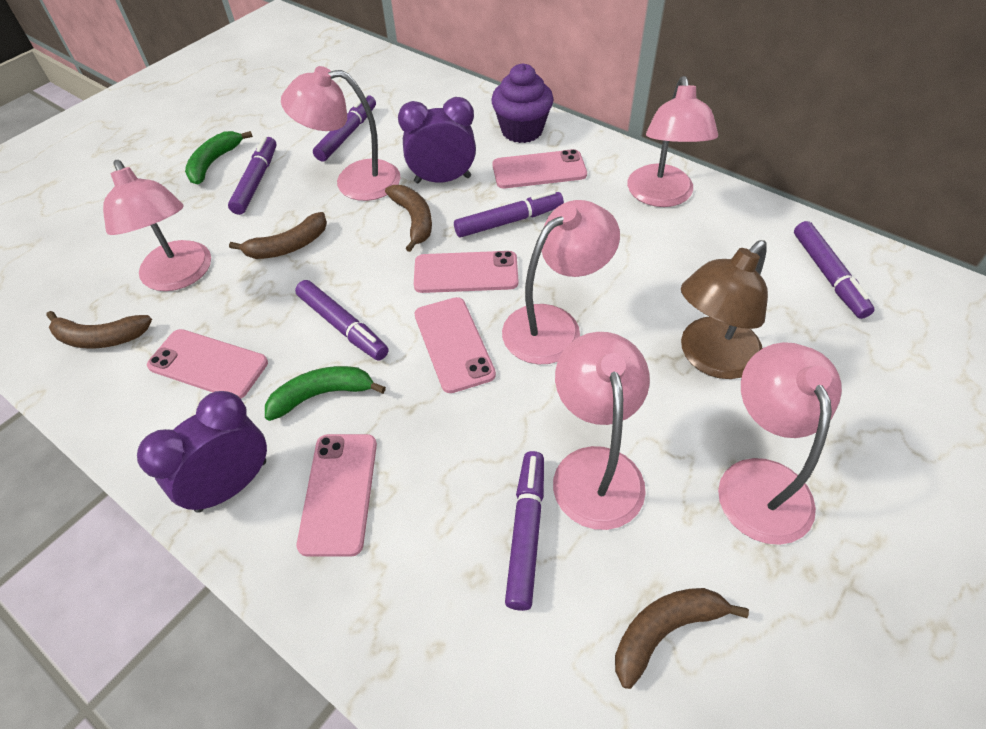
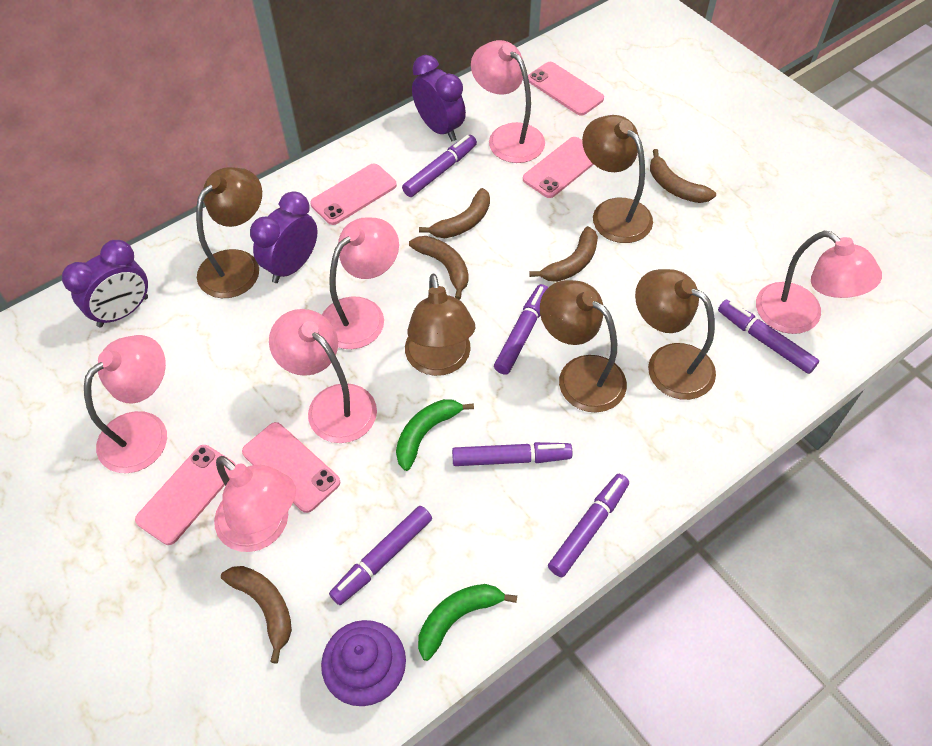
brown banana: [47,311,152,349] [229,212,327,259] [385,185,432,252] [615,588,749,689] = 4 -> [221,566,292,664] [409,236,469,300] [419,188,490,238] [529,226,598,282] [650,149,716,203] = 5
brown lamp: [681,240,768,379] = 1 -> [196,167,262,298] [405,274,475,376] [540,280,627,412] [582,115,653,243] [635,269,716,400] = 5
purple clock: [137,391,267,513] [398,97,476,184] = 2 -> [62,240,148,327] [250,191,318,283] [412,55,466,141] = 3

